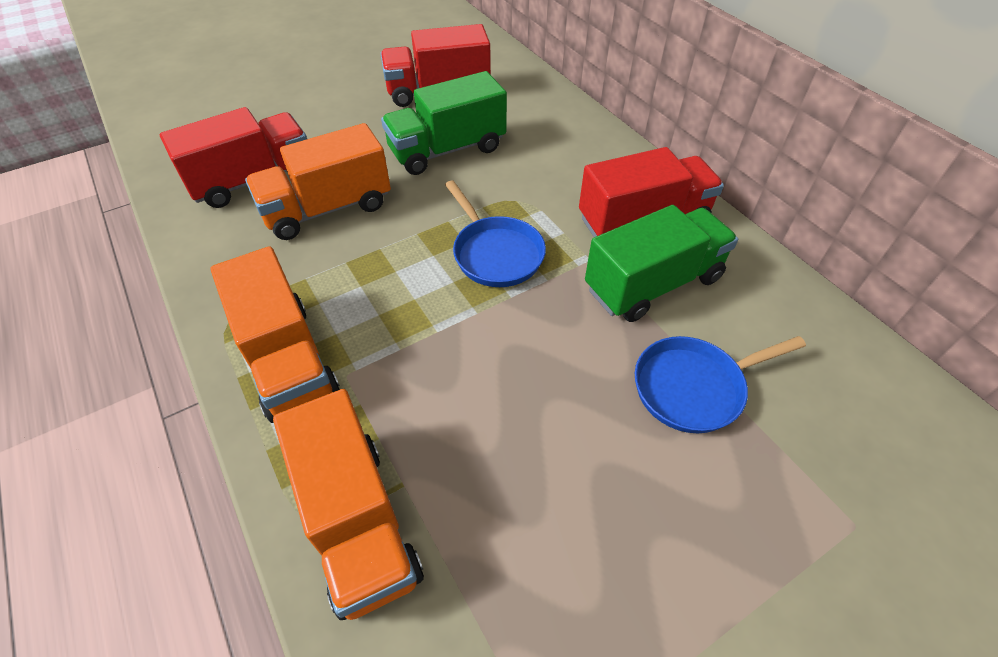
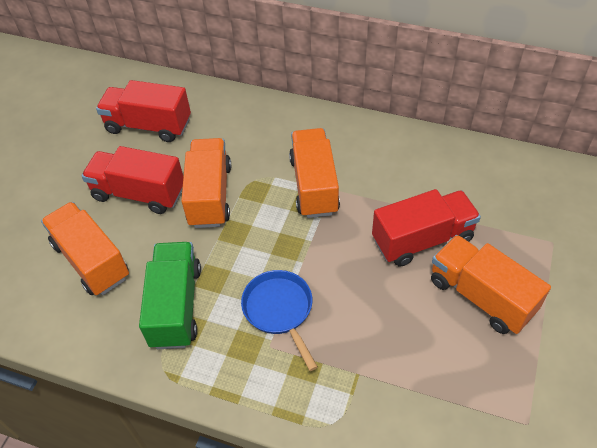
blue pan: [445,180,546,287] [635,336,806,433] = 2 -> [241,270,318,371] = 1
green truck: [381,71,507,175] [585,205,738,322] = 2 -> [139,242,201,349] = 1
orange truck: [211,246,340,423] [245,123,391,240] [273,389,424,620] = 3 -> [41,202,129,295] [181,138,231,228] [289,128,340,218] [431,235,551,334] = 4

